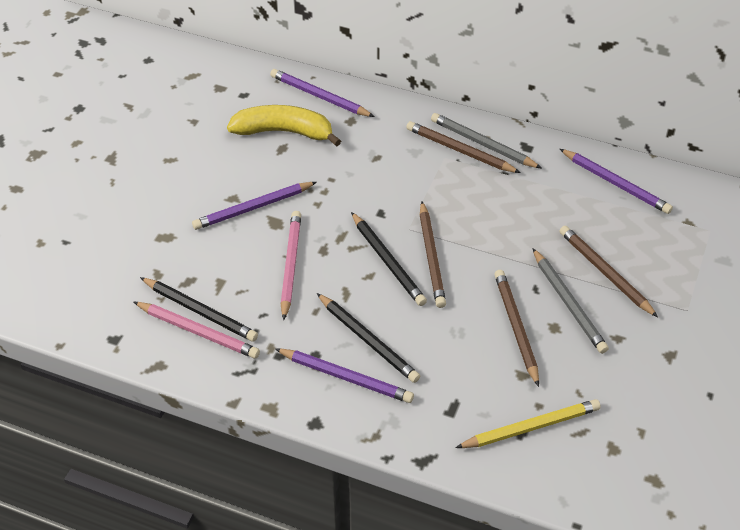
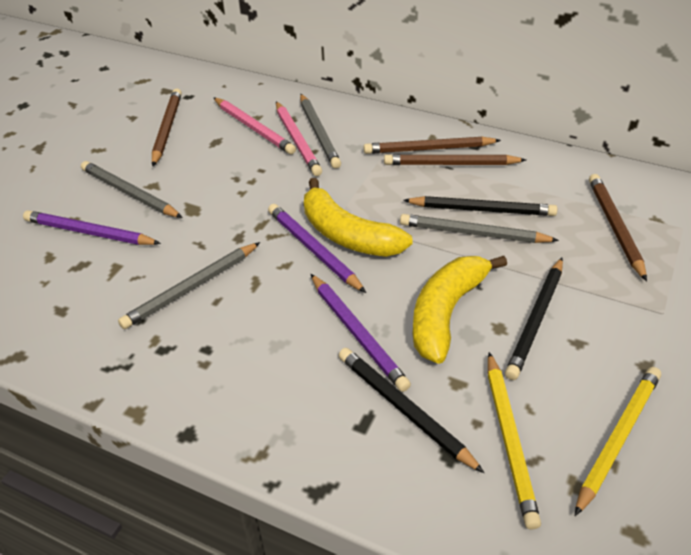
grey pencil: [431,113,542,169] [532,248,609,354] = 2 -> [81,161,183,218] [118,242,260,329] [300,94,341,169] [400,214,559,243] = 4
purple pencil: [192,182,317,230] [270,69,375,117] [275,348,414,403] [560,149,673,214] = 4 -> [23,210,161,245] [268,204,366,293] [311,274,411,392] = 3
yellow banana: [227,105,341,147] = 1 -> [304,178,413,257] [413,256,507,364] = 2
yellow pencil: [455,399,601,448] = 1 -> [488,352,541,530] [575,367,661,516] = 2

